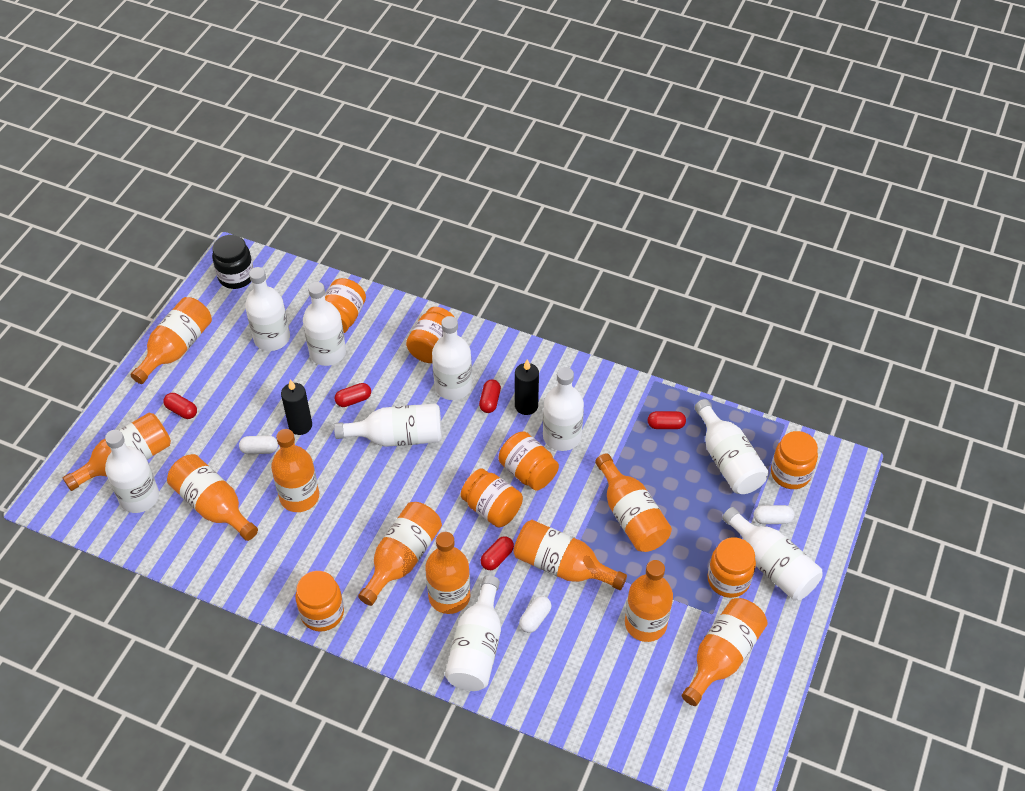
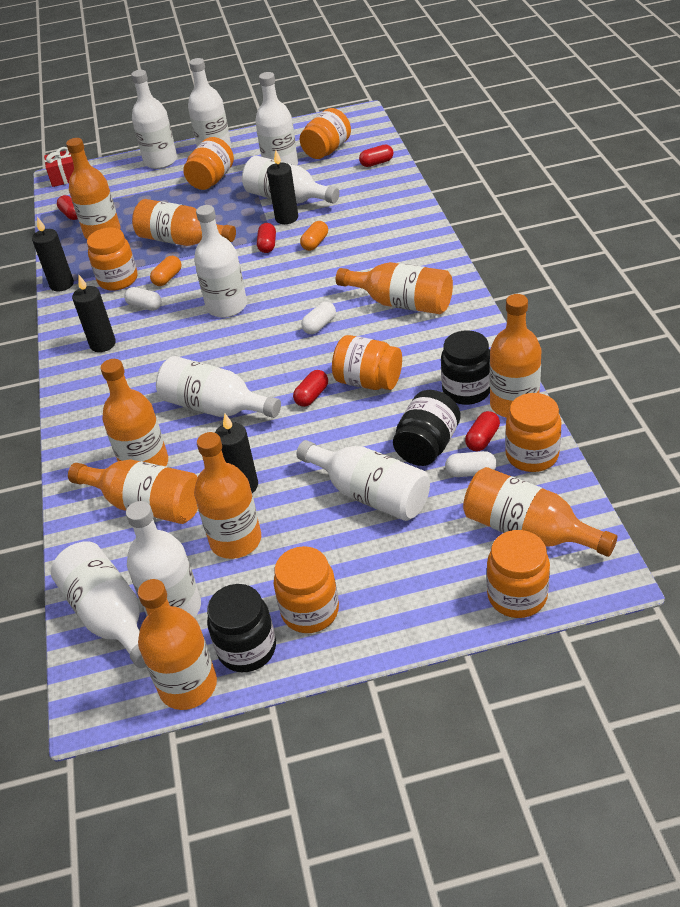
black candle: [281,379,312,435] [515,360,539,415] = 2 -> [32,217,74,292] [72,275,116,352] [215,413,258,493] [267,150,298,224] = 4
black jar: [212,235,253,289] = 1 -> [207,584,276,672] [393,390,460,466] [441,330,490,405] = 3
orange bottle: [63,413,171,491] [130,297,212,384] [167,454,258,541] [271,429,319,512] [358,502,442,606] [425,532,470,614] [514,520,627,590] [595,453,672,552] [625,560,673,642] [682,598,768,706] = 10 -> [66,138,121,239] [68,459,198,524] [100,359,168,466] [132,199,236,246] [138,579,217,710] [194,432,261,559] [336,262,453,314] [463,467,617,557] [490,294,541,418] = 9
orange capsule: none = 0 -> [150,256,182,286] [300,221,328,251] = 2
red gift: none = 0 -> [44,147,74,187] = 1

